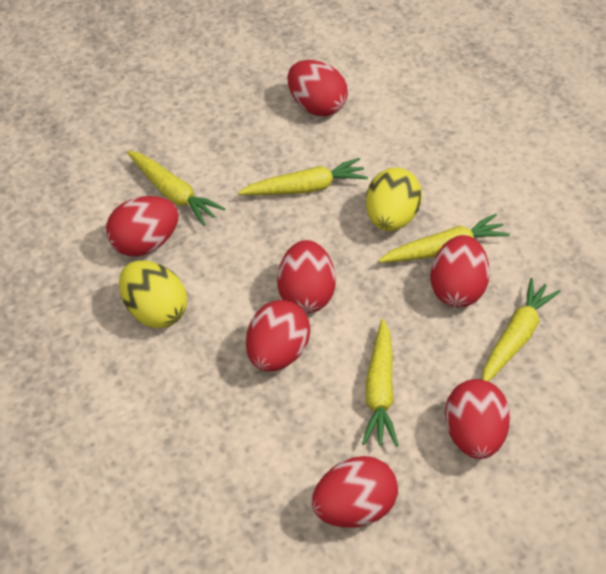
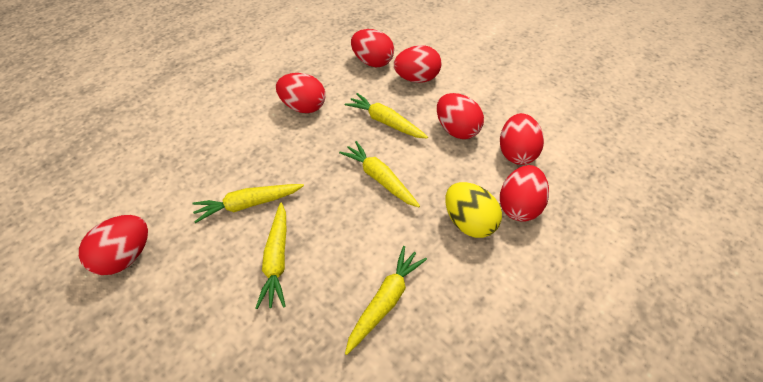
yellow egg: [119,260,187,328] [366,167,422,231] = 2 -> [445,182,502,238] = 1

